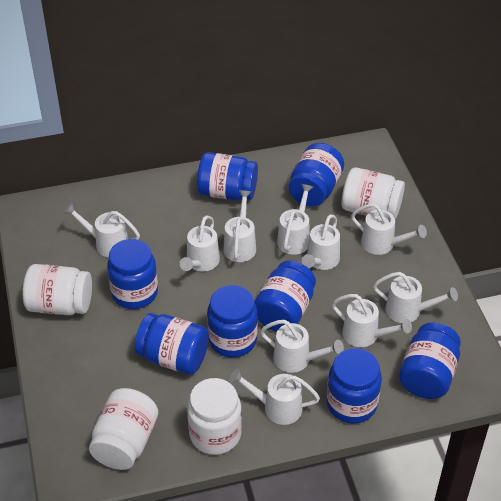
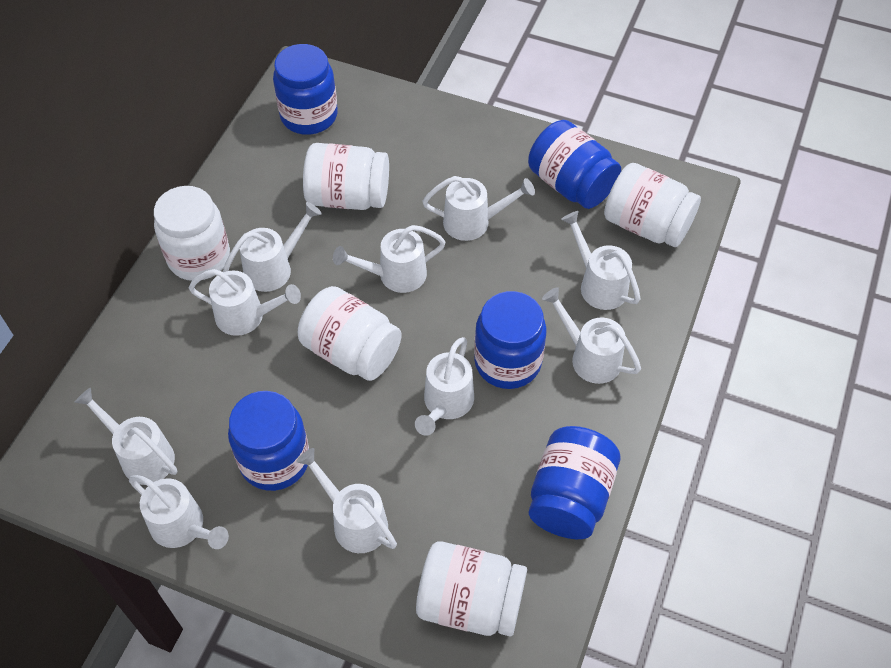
blue jar: [107,239,158,309] [135,313,209,375] [197,152,258,201] [207,285,258,358] [254,261,316,332] [289,143,344,207] [327,348,382,424] [399,322,461,399] = 8 -> [228,391,309,491] [273,44,338,135] [474,291,547,389] [528,120,621,209] [529,426,620,539] = 5
white jar: [23,264,92,315] [89,388,158,470] [187,378,242,455] [342,167,405,219] = 4 -> [154,186,230,281] [298,286,402,381] [303,143,389,210] [416,541,527,636] [604,163,701,247] = 5

